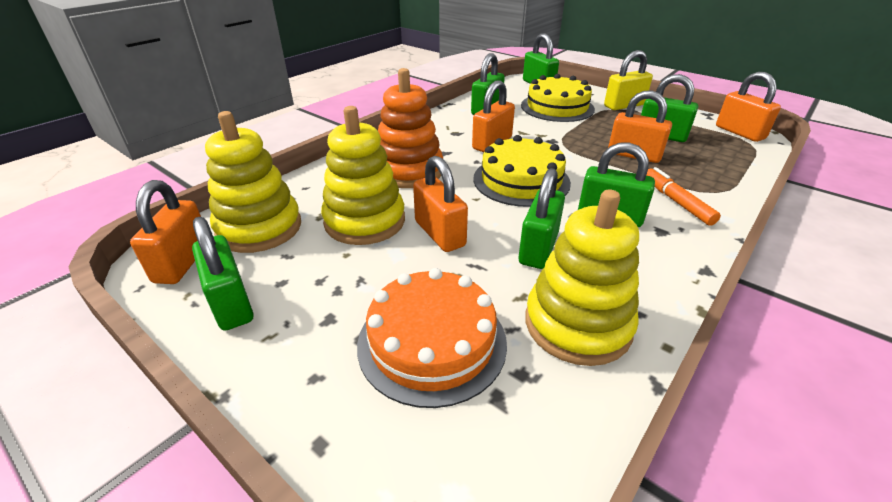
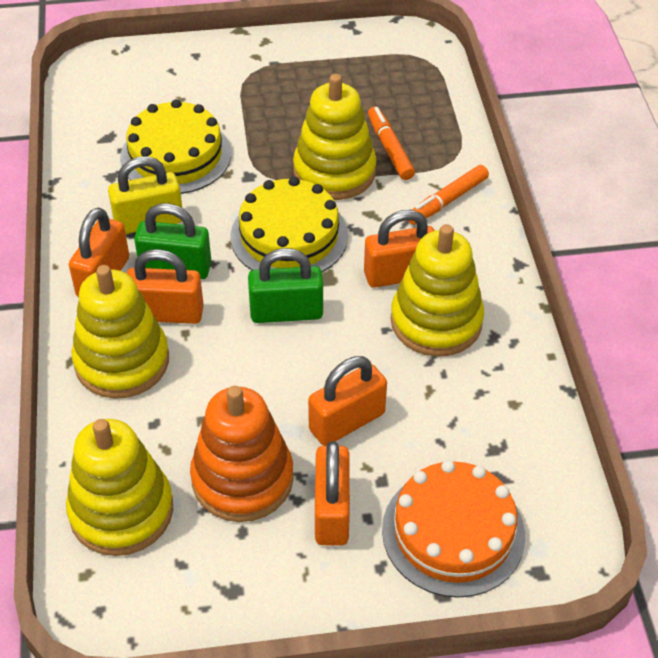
green padlock: [192,217,254,331] [471,53,505,115] [518,168,565,269] [523,33,559,84] [578,143,655,227] [641,74,698,142] = 6 -> [134,203,212,279] [248,248,323,323] = 2
orange marker: [646,167,721,226] = 1 -> [368,107,415,180] [408,165,489,225] = 2
yellow stacking toy: [205,111,301,253] [321,106,405,245] [525,190,639,366] = 3 -> [66,419,173,556] [72,265,169,399] [293,74,376,200] [391,224,484,357] = 4

